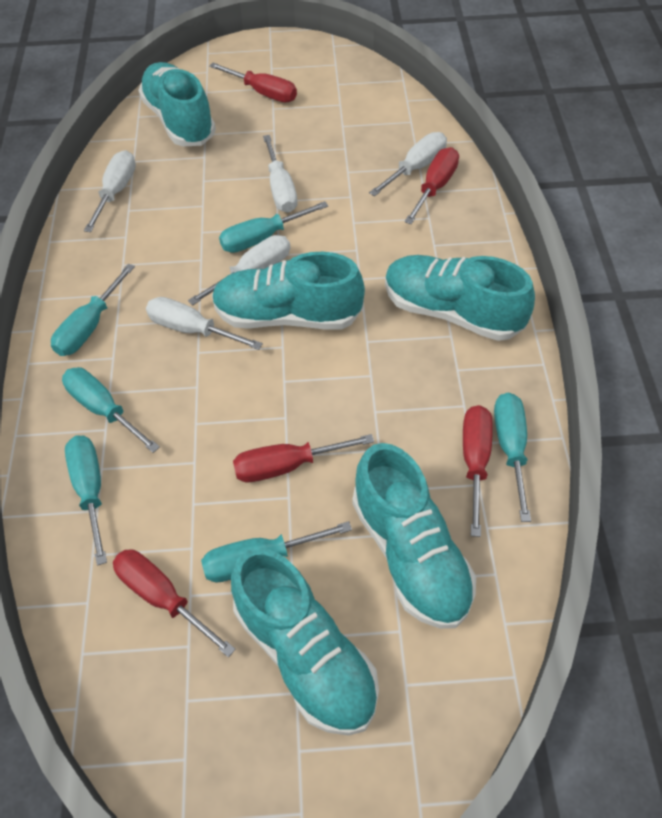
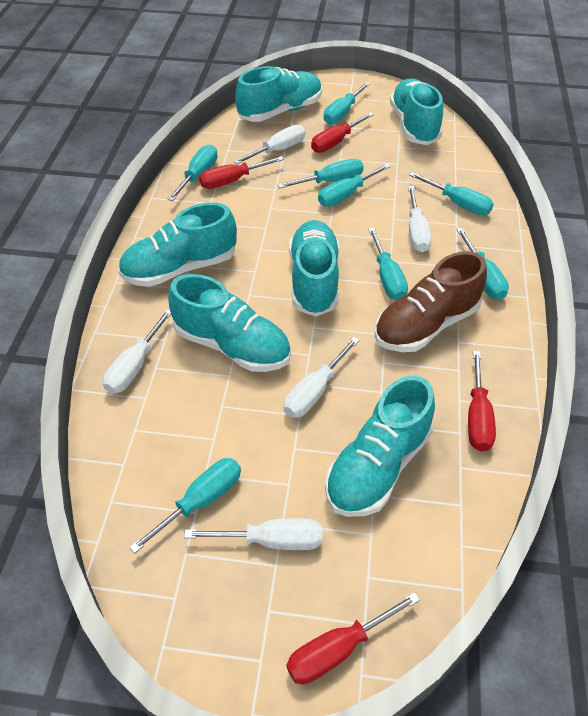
brown shoe: none = 0 -> [374,251,487,352] = 1
red screwdriver: [113,549,236,657] [209,63,297,103] [233,434,374,482] [404,147,459,224] [463,405,493,537] = 5 -> [199,156,284,189] [286,592,420,684] [311,112,374,153] [468,351,496,452] = 4
turquoise screwdriver: [51,264,135,356] [62,367,160,453] [65,435,107,566] [201,521,352,583] [219,201,328,253] [494,393,531,522] = 6 -> [129,458,241,554] [168,145,217,201] [278,159,364,188] [318,164,391,206] [324,82,370,124] [368,228,408,300] [409,172,494,215] [456,227,509,300] = 8
turquoise shoe: [138,62,216,146] [212,252,365,330] [231,548,379,736] [353,443,476,629] [385,255,535,341] = 5 -> [118,202,237,287] [168,274,291,372] [235,66,322,122] [289,220,339,316] [325,375,435,517] [390,79,443,145] = 6

